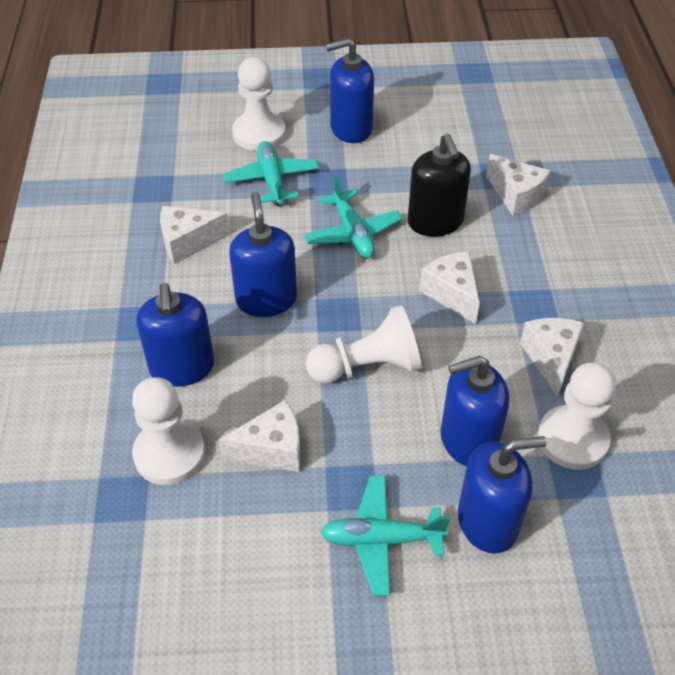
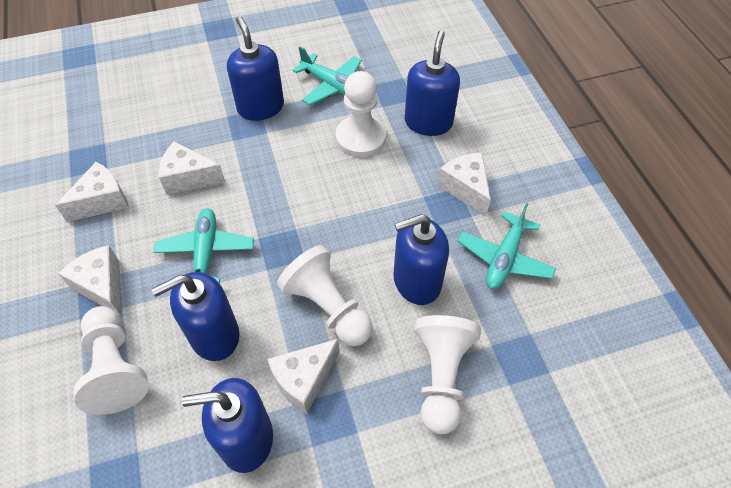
black soap dispenser: [408,134,471,237] = 1 -> none = 0

